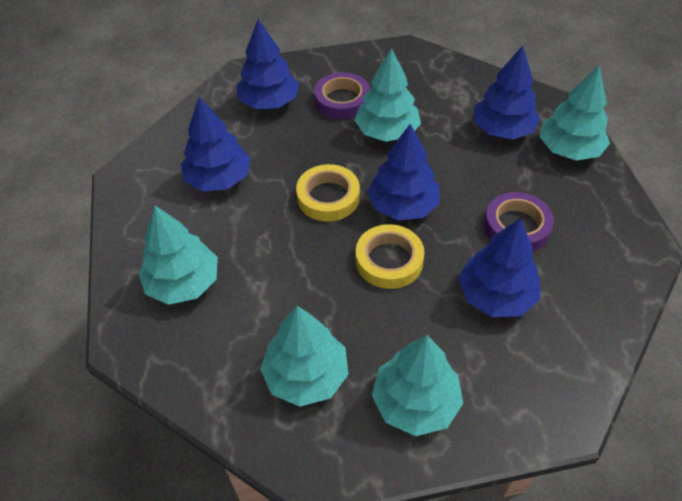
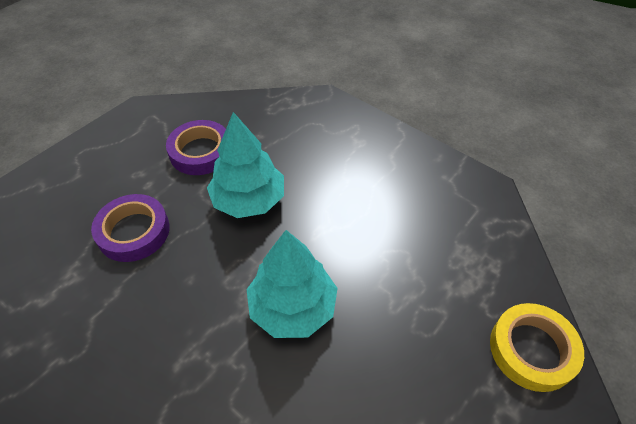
blue tree: [181,97,251,191] [236,19,299,109] [367,124,440,220] [458,218,540,317] [474,46,540,139] = 5 -> none = 0
turquoise tree: [138,206,218,305] [260,306,348,407] [354,48,421,142] [372,335,463,436] [539,65,610,161] = 5 -> [207,112,284,218] [246,230,338,338] = 2
yellow tape: [296,164,360,222] [356,224,425,289] = 2 -> [490,303,584,392] = 1

